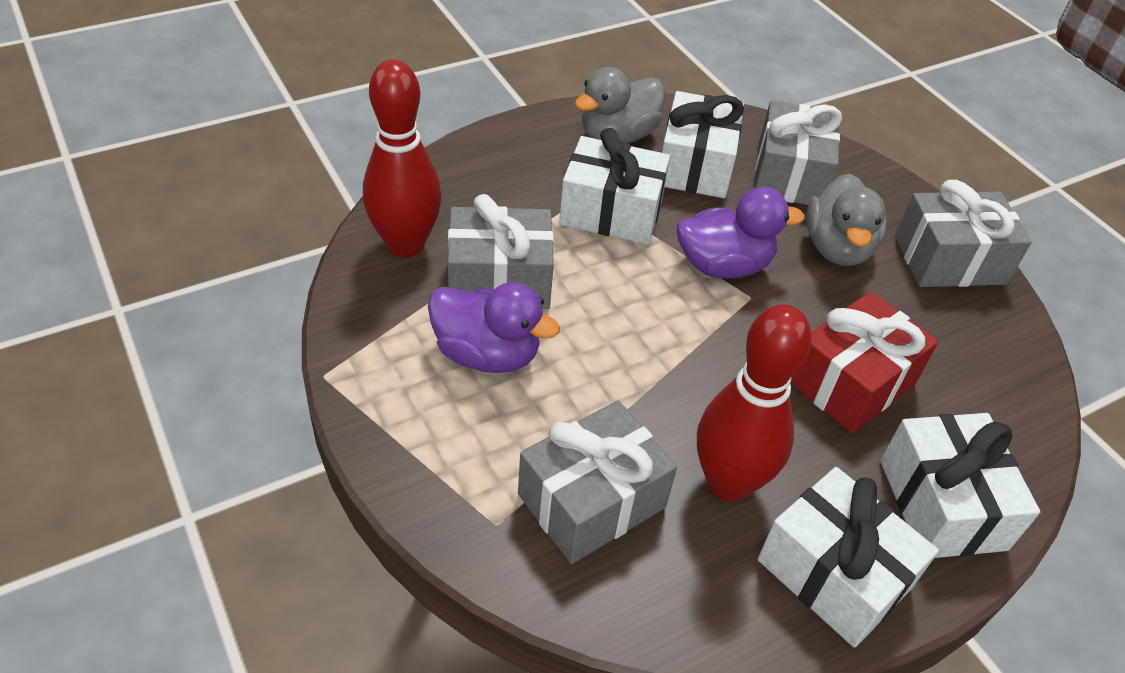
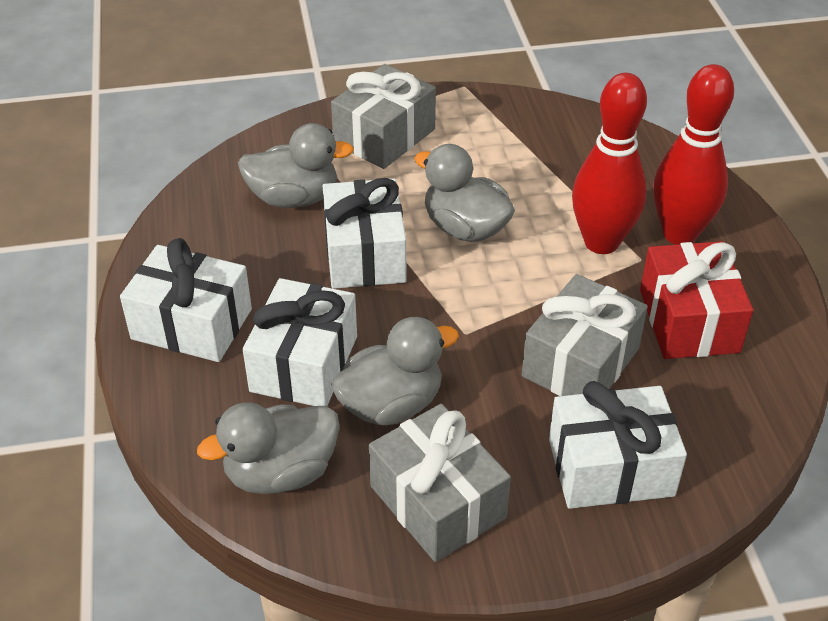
grey duck: [574,67,665,144] [806,174,887,266] = 2 -> [197,402,340,494] [238,123,354,208] [331,317,459,425] [414,144,515,242] = 4
grey gift: [448,194,554,309] [518,401,677,564] [754,101,842,205] [895,180,1032,287] = 4 -> [331,64,436,169] [369,404,511,562] [522,274,648,396] = 3
purple duck: [428,283,560,373] [677,187,805,279] = 2 -> none = 0

